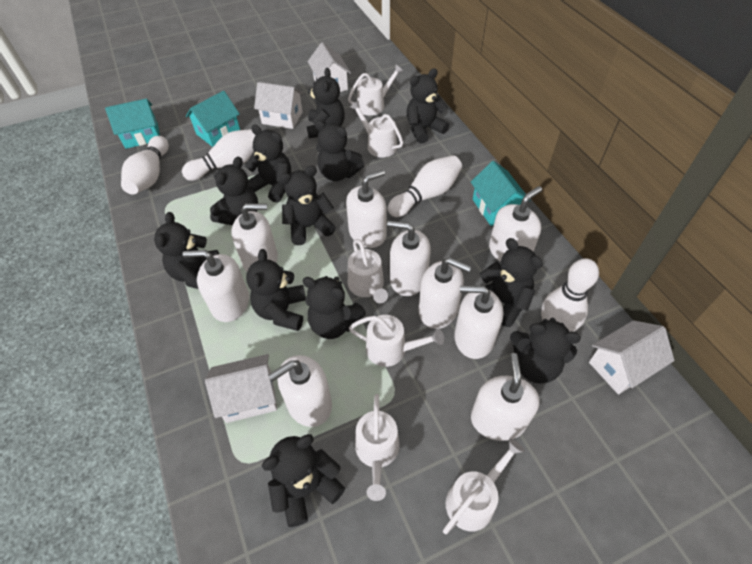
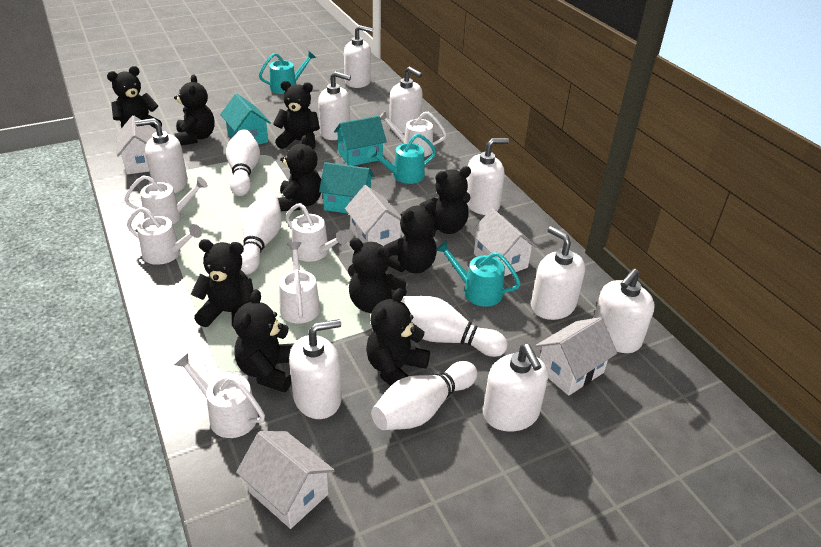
black teddy bear: [154,212,219,289] [210,157,258,225] [245,125,291,203] [246,249,306,331] [262,434,345,527] [279,166,336,245] [302,276,366,339] [307,68,345,138] [314,120,364,181] [406,68,449,143] [480,238,543,327] [510,318,581,384] = 12 -> [107,66,162,129] [174,75,215,145] [191,239,254,328] [234,289,294,393] [273,81,320,149] [278,135,321,211] [348,238,407,313] [366,288,430,386] [385,200,437,274] [419,166,471,234] = 10
turquoise watering can: none = 0 -> [259,51,316,94] [368,134,436,184] [436,241,521,307] = 3
white house: [205,354,277,423] [254,82,303,129] [308,42,351,92] [589,320,674,395] = 4 -> [116,115,157,174] [236,431,335,529] [345,185,401,246] [471,208,537,276] [536,317,617,396] = 5

